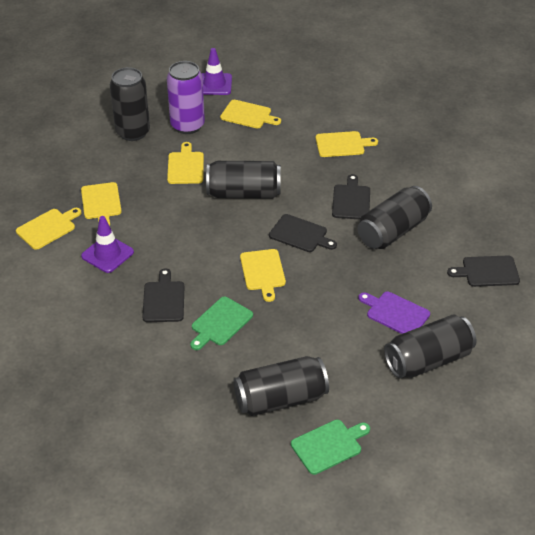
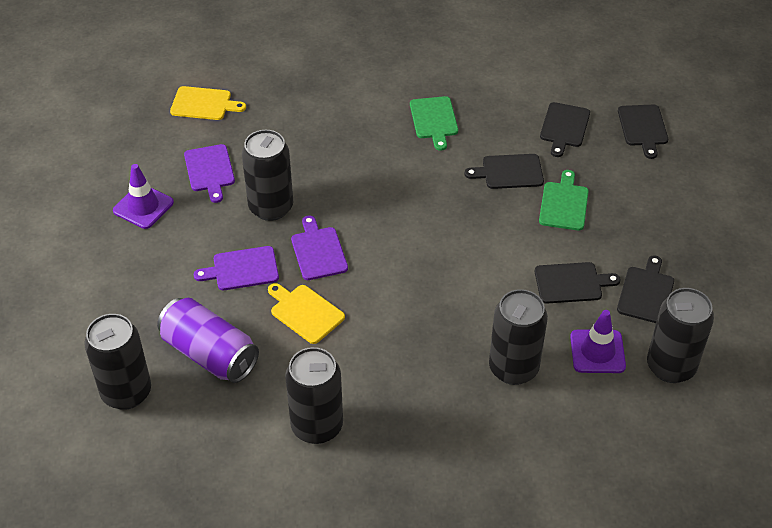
black cutting board: [142,268,184,322] [269,214,337,252] [332,174,370,219] [447,256,520,287] = 4 -> [464,154,544,189] [535,262,620,303] [540,102,590,157] [617,255,674,323] [618,105,668,159] = 5
purple cutting board: [358,292,430,334] = 1 -> [184,144,235,203] [194,246,279,290] [291,215,348,280] = 3
yellow cutting board: [16,208,81,250] [81,182,122,226] [167,142,204,184] [220,100,281,129] [240,249,286,302] [316,131,378,157] = 6 -> [170,86,246,120] [268,283,345,344] = 2

